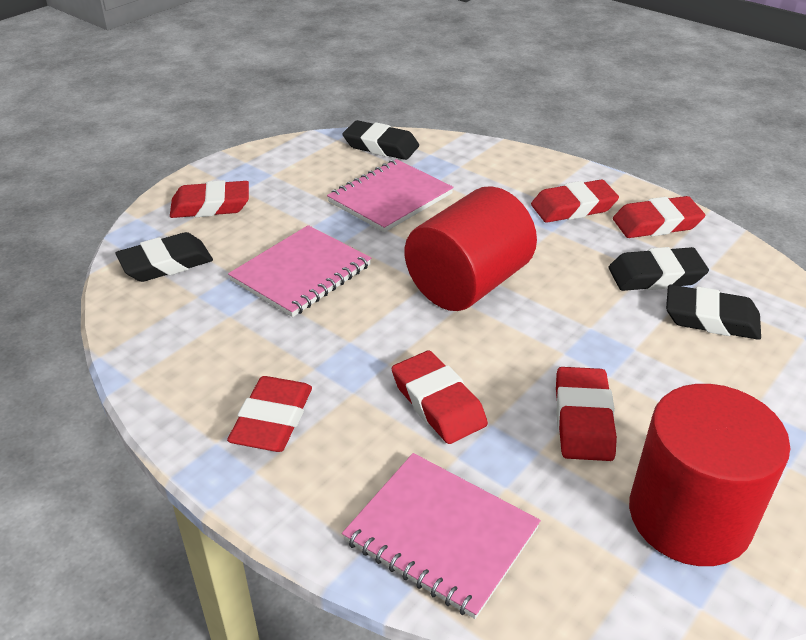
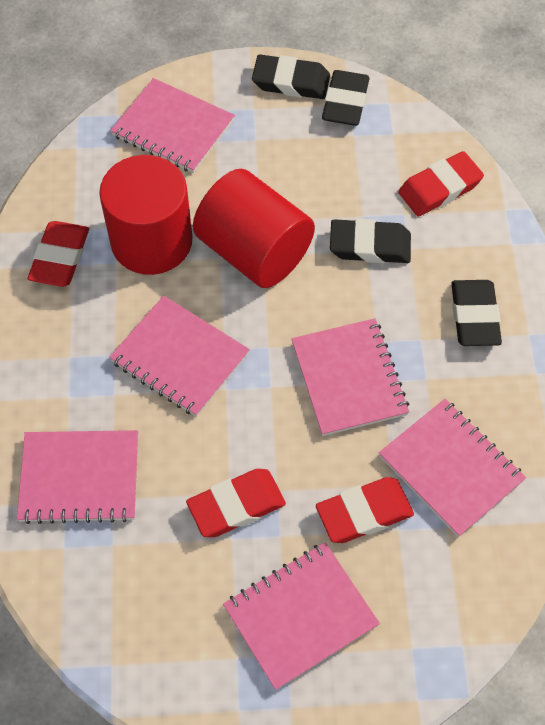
pink notebook: [228,225,371,317] [327,159,454,232] [342,453,541,619] = 3 -> [17,430,138,524] [109,296,250,417] [110,78,235,173] [223,542,380,690] [292,318,409,436] [379,399,526,537] = 6
red eraser: [170,180,249,218] [227,376,312,452] [392,351,488,444] [531,179,619,223] [556,367,617,461] [613,196,705,238] = 6 -> [28,221,89,287] [186,469,286,537] [316,477,414,543] [398,151,484,216] = 4

